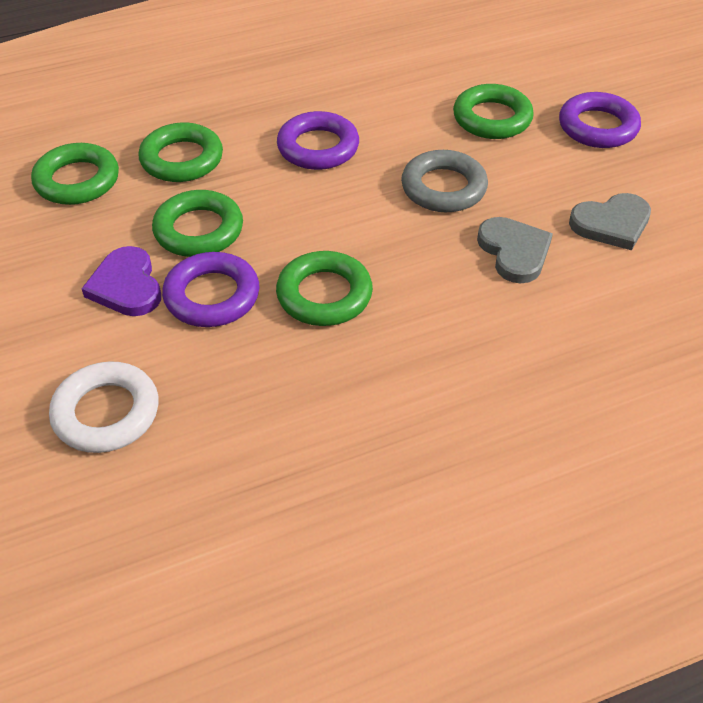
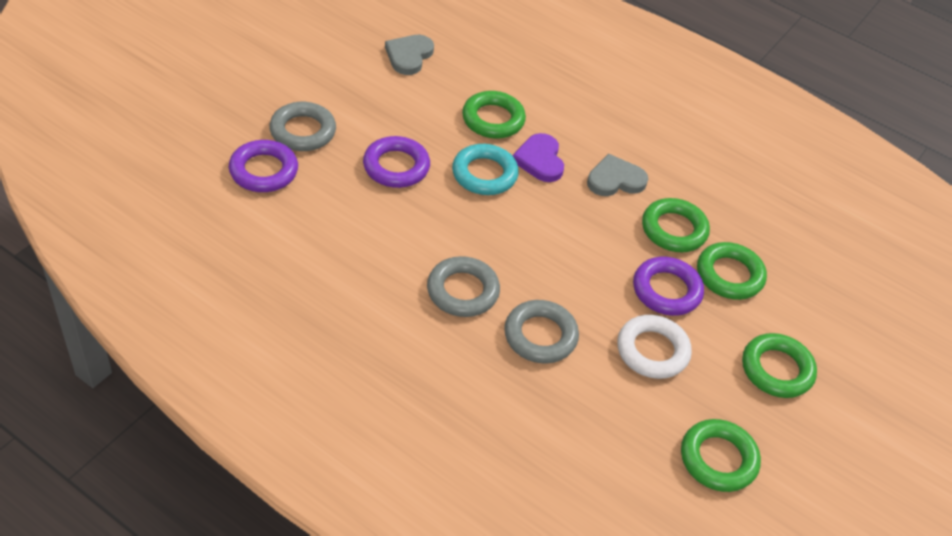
grey ring: [401,150,488,212] = 1 -> [269,102,336,151] [427,256,500,317] [504,300,579,363] = 3
turquoise ring: none = 0 -> [452,144,519,195] = 1

